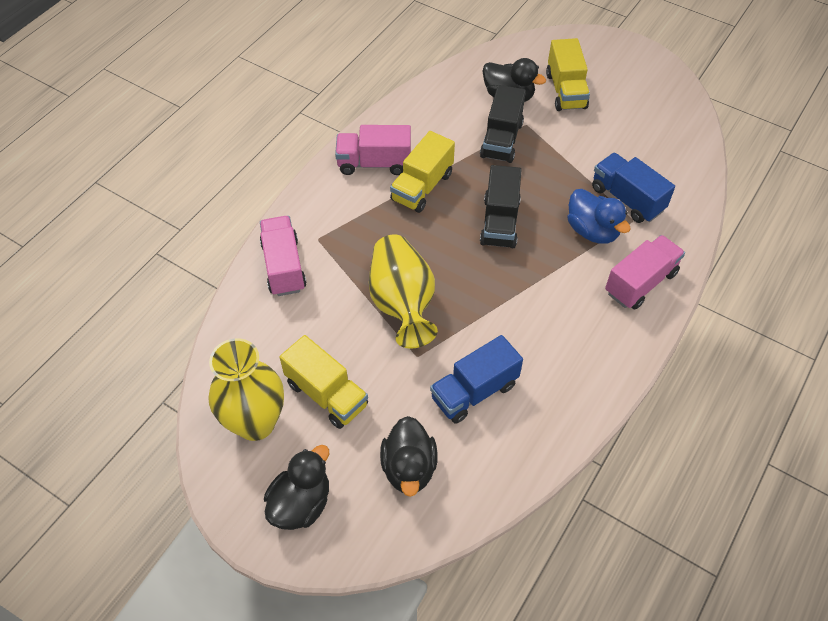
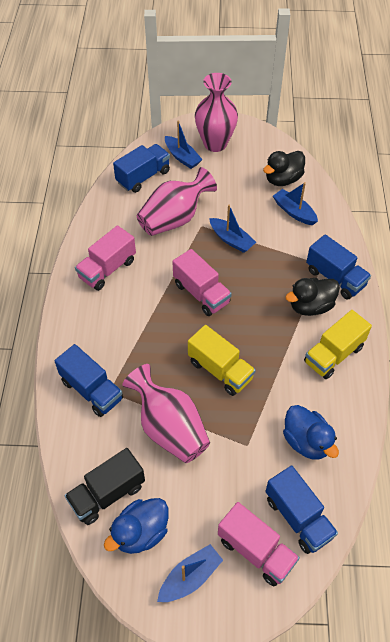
black duck: [264,445,329,530] [380,416,438,497] [482,58,546,102] = 3 -> [263,151,305,186] [285,278,340,316] = 2
black truck: [480,85,526,163] [480,165,522,248] = 2 -> [64,448,145,525] = 1
blue boat: none = 0 -> [157,544,223,602] [165,121,203,169] [209,205,256,253] [273,182,318,225] = 4
blue duck: [567,189,631,244] = 1 -> [104,498,169,554] [283,405,339,460] = 2
blue truck: [430,335,523,424] [592,153,675,223] = 2 -> [55,344,123,417] [113,144,170,193] [266,465,338,554] [306,234,371,300] = 4
pink vase: none = 0 -> [122,364,210,463] [137,167,217,236] [195,73,238,152] = 3
yellow truck: [280,335,368,429] [390,131,455,213] [546,38,590,111] = 3 -> [188,325,256,396] [304,310,372,379] = 2
yellow vase: [208,338,284,441] [369,235,438,349] = 2 -> none = 0

